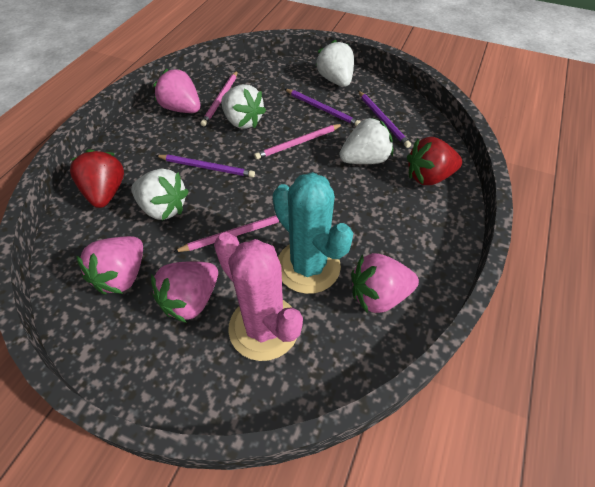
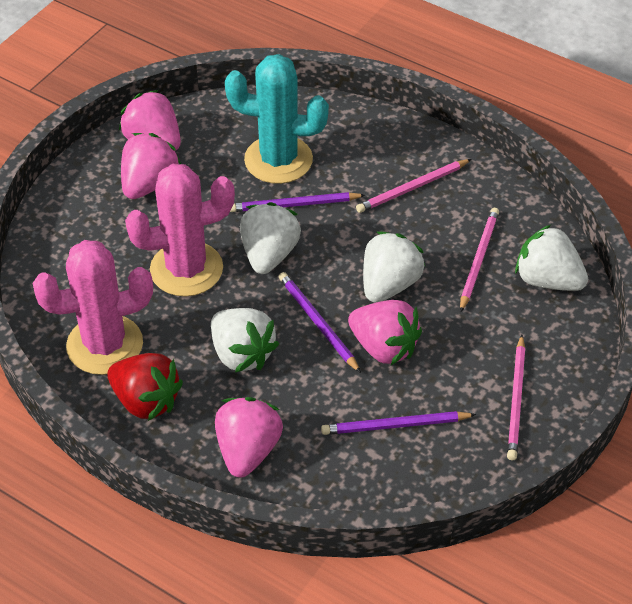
pink cactus: [214,232,303,361] = 1 -> [33,240,153,375] [125,164,235,297] = 2
red strawberry: [70,149,124,208] [407,137,462,185] = 2 -> [107,353,183,421] = 1

